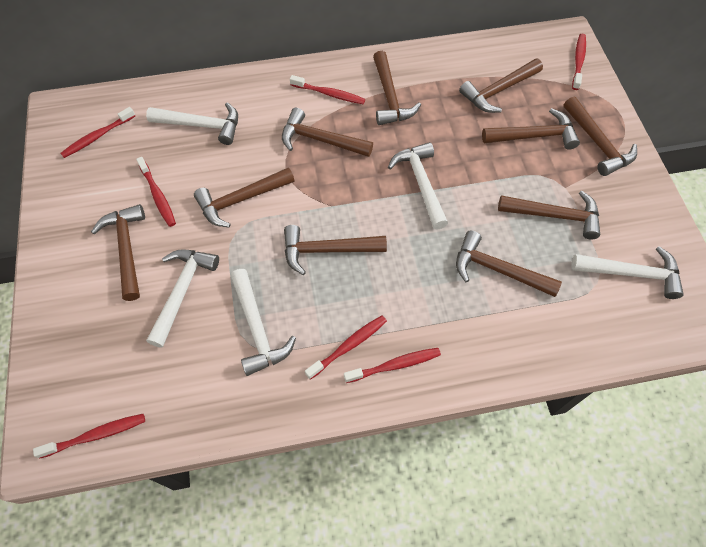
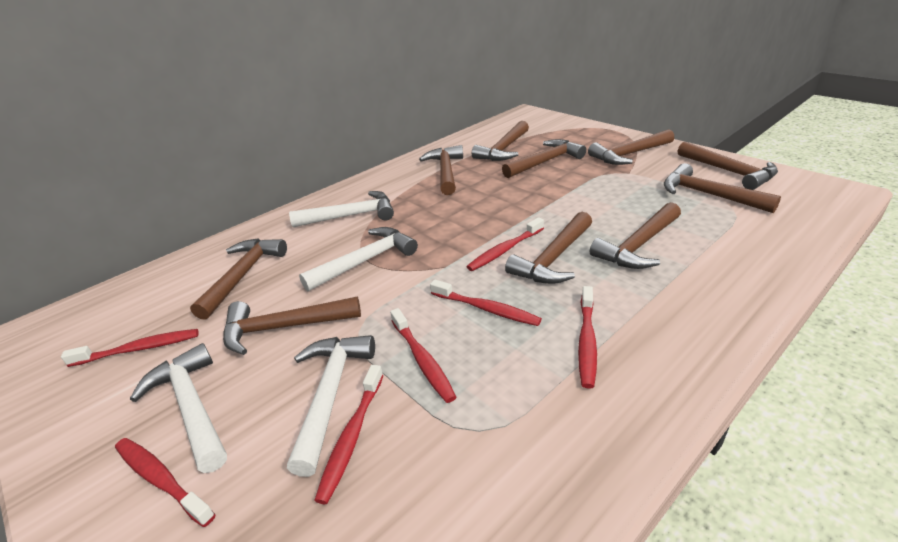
white hammer: [146,102,238,145] [146,249,219,348] [231,269,296,376] [388,142,448,230] [571,246,684,299] = 5 -> [130,343,227,473] [287,335,375,477] [289,191,394,227] [299,227,418,291] = 4

